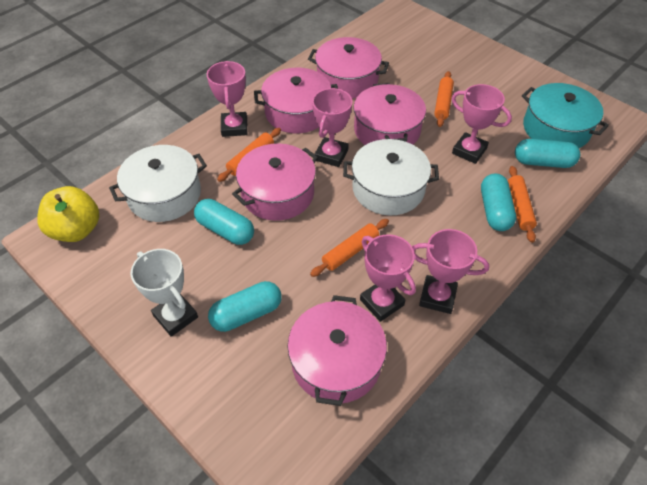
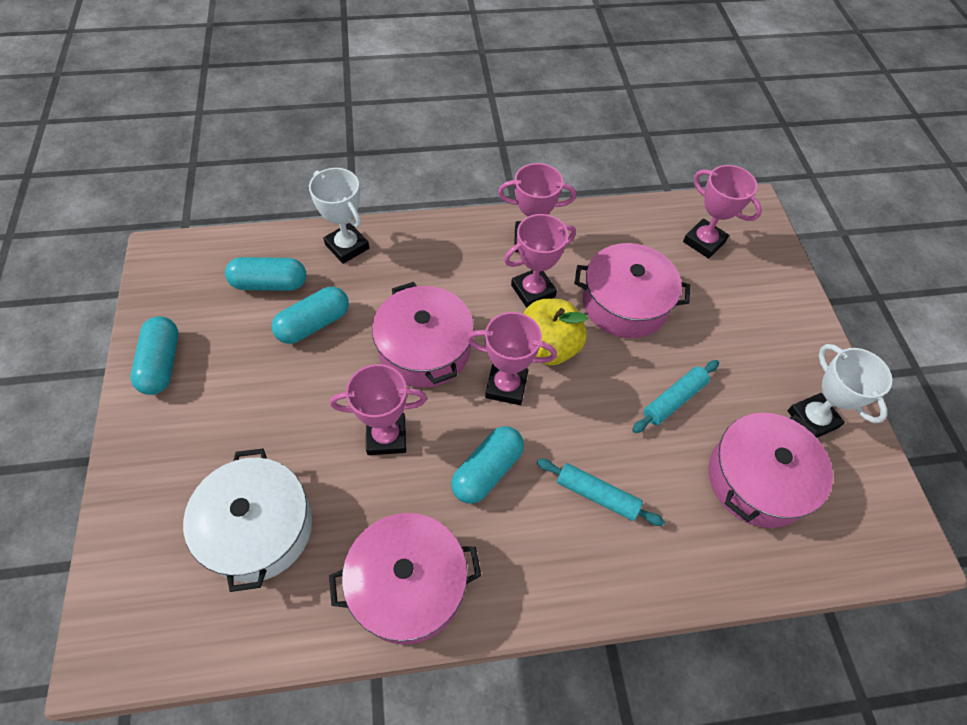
orange rolling pin: [217,128,281,182] [310,219,389,277] [434,71,454,127] [508,166,537,243] = 4 -> none = 0
pink pot: [232,144,318,221] [254,68,338,133] [287,295,387,406] [308,37,389,99] [353,83,426,145] = 5 -> [329,513,481,645] [372,282,474,388] [574,243,690,338] [708,413,833,528] = 4
turquoise pot: [522,83,609,148] = 1 -> none = 0
turquoise rolling pin: none = 0 -> [537,459,665,526] [632,360,719,433] = 2
white pot: [109,145,207,222] [343,139,439,215] = 2 -> [183,448,312,592] = 1
white trophy: [131,249,198,337] = 1 -> [309,168,369,264] [787,344,892,438] = 2

